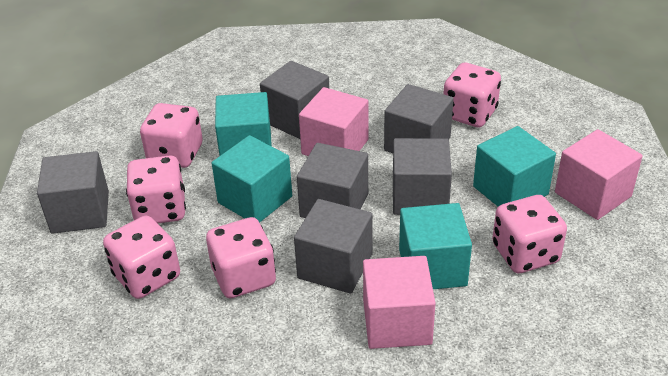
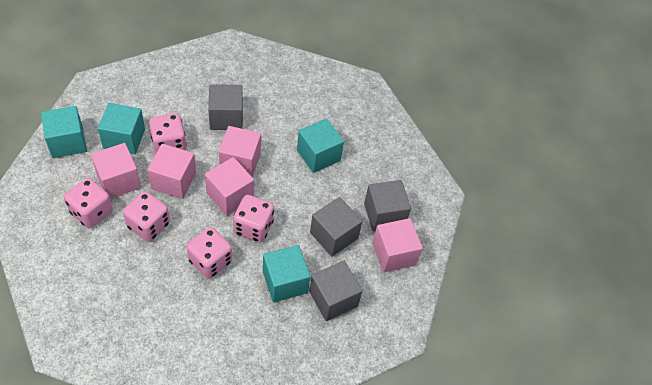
grey cube: [37,151,109,234] [260,61,329,139] [294,199,373,294] [297,143,368,218] [384,84,453,153] [393,138,452,215] = 6 -> [208,84,243,130] [309,261,363,321] [310,197,363,257] [364,180,411,231] = 4
pink cube: [299,87,369,156] [363,256,436,349] [555,129,643,220] = 3 -> [91,143,141,199] [147,144,196,199] [205,157,254,216] [219,126,261,177] [372,218,423,273] = 5
pink dice: [103,216,180,299] [126,155,186,224] [140,103,203,168] [206,217,276,298] [443,63,501,127] [492,195,567,273] = 6 -> [64,178,113,228] [123,191,170,242] [149,113,187,154] [186,227,232,279] [233,195,274,242] = 5

